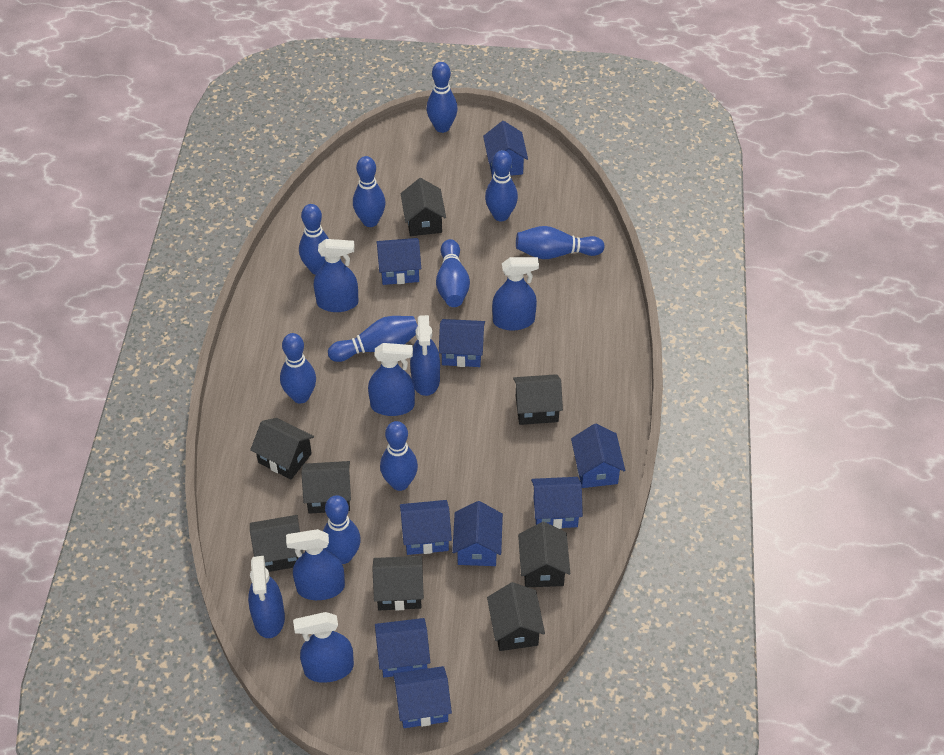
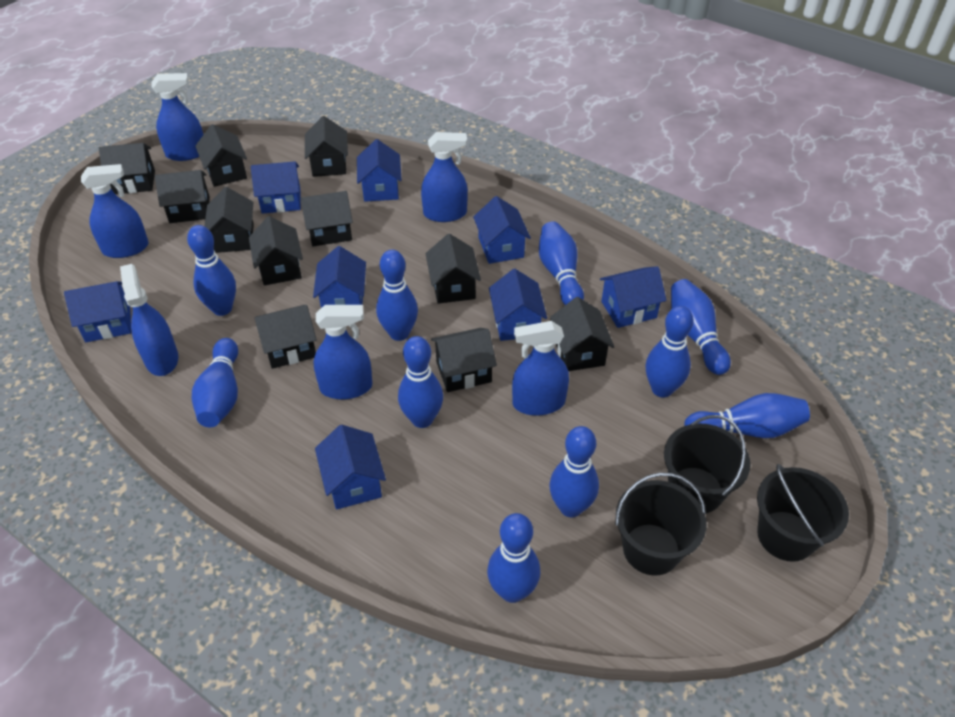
black bucket: none = 0 -> [615,473,707,575] [664,415,751,513] [757,464,849,562] = 3
black house: [250,418,314,479] [250,515,303,572] [301,461,351,514] [373,556,424,611] [401,178,446,236] [487,582,545,651] [513,374,563,425] [518,522,570,587] = 8 -> [99,143,155,194] [155,170,210,223] [196,124,247,187] [205,187,254,253] [249,216,303,286] [255,305,317,369] [300,191,353,246] [305,116,348,177] [425,234,481,304] [431,328,497,392] [550,297,614,371] = 11
blue house: [375,618,430,678] [377,238,421,285] [393,666,452,728] [400,500,452,555] [439,319,485,367] [452,501,503,566] [483,121,528,177] [531,477,583,529] [571,424,625,488] = 9 -> [64,281,131,342] [251,161,301,214] [313,246,366,308] [315,425,386,509] [357,139,402,202] [473,196,531,264] [489,269,547,341] [600,266,666,328] = 8
blue spray bottle: [248,556,285,638] [286,529,345,600] [293,612,354,683] [314,239,358,312] [368,343,415,416] [410,315,440,396] [492,257,539,331] = 7 -> [81,164,149,258] [120,264,178,376] [151,73,203,161] [314,305,372,400] [421,132,468,222] [512,321,569,416] = 6

